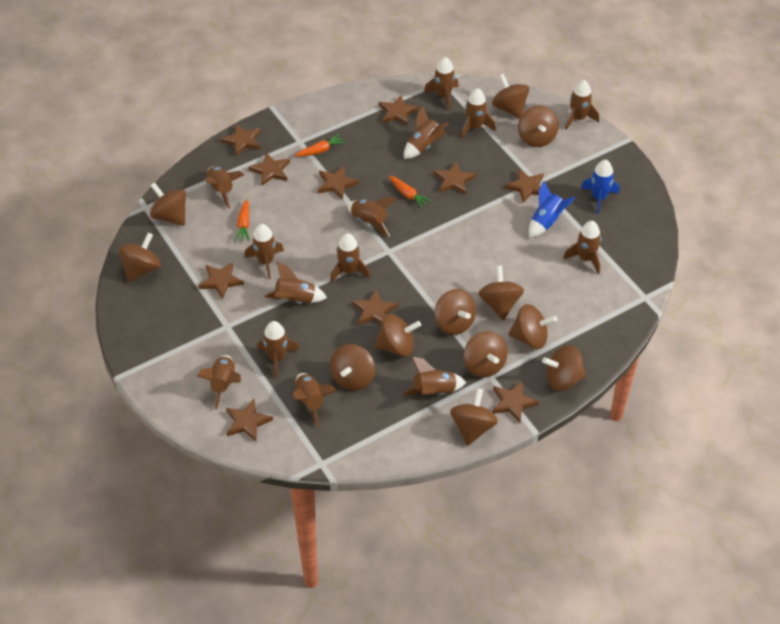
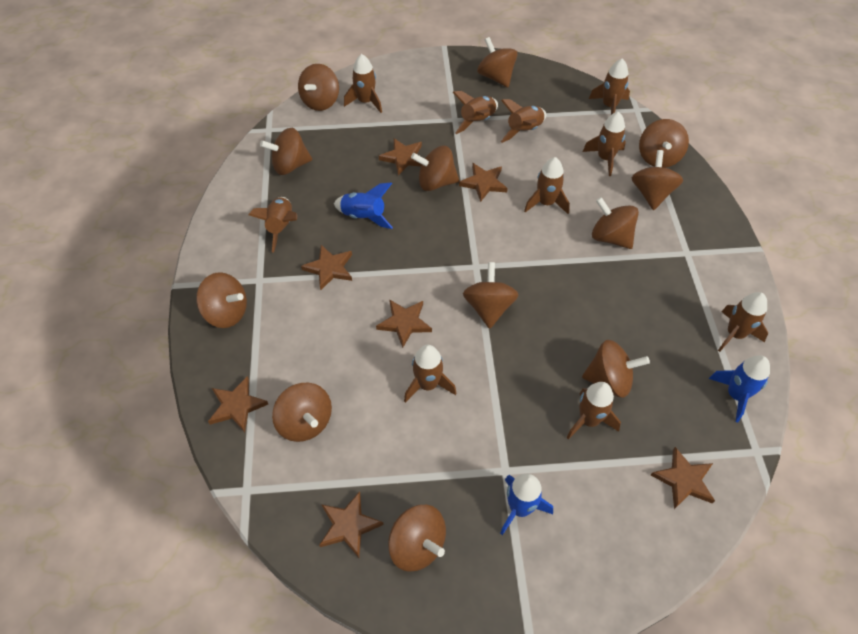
blue rocket: [529,181,575,238] [581,159,619,214] = 2 -> [334,183,393,229] [500,474,553,535] [709,355,770,422] = 3
brown rocket: [197,355,241,410] [205,166,244,209] [244,224,284,279] [257,321,299,378] [264,262,327,304] [293,373,338,427] [330,233,370,283] [348,197,397,237] [402,357,466,395] [404,107,449,159] [424,57,459,110] [461,88,496,138] [563,221,601,274] [565,80,599,130] = 14 -> [249,197,297,252] [344,54,382,113] [404,345,456,403] [453,91,498,134] [501,99,546,143] [524,157,570,214] [566,382,621,439] [583,112,626,176] [589,59,630,115] [718,292,768,352] = 10
brown star: [198,262,244,300] [221,124,261,156] [226,399,273,441] [248,153,290,186] [318,166,359,200] [352,289,398,325] [379,95,419,126] [434,162,476,195] [492,381,539,423] [505,169,544,203] = 10 -> [208,376,268,433] [301,245,352,290] [319,491,384,558] [376,299,432,348] [379,138,422,176] [459,163,508,202] [651,447,715,509] = 7
orange carrot: [235,199,250,241] [295,134,346,157] [389,175,432,208] = 3 -> none = 0

